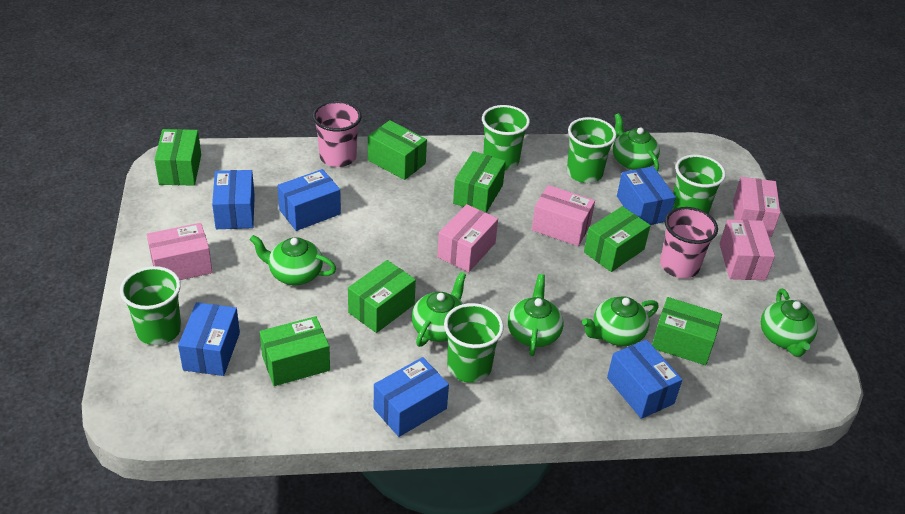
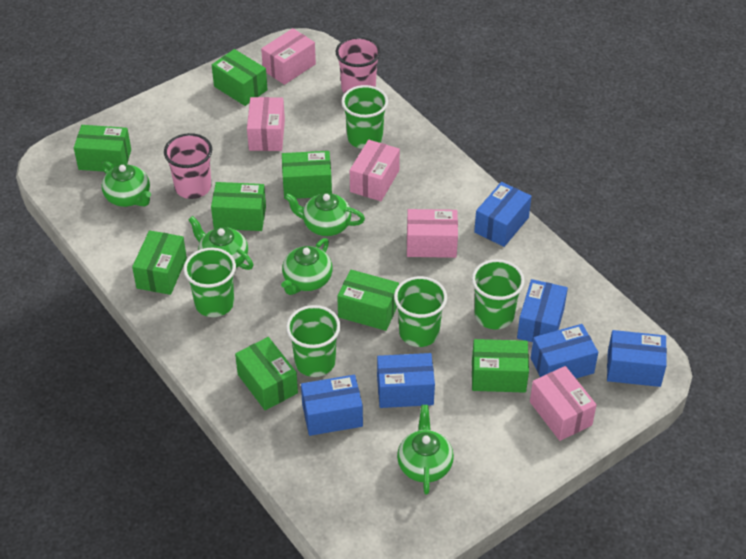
green box: [154,129,201,185] [260,316,330,386] [348,260,416,333] [368,120,427,180] [453,151,506,213] [584,206,650,272] [652,297,722,365] = 7 -> [74,125,131,172] [132,230,187,295] [211,182,266,231] [212,49,268,106] [235,337,298,410] [282,151,332,199] [337,270,399,331] [472,339,529,393] = 8
green teapot: [250,235,336,285] [412,272,466,347] [508,274,564,356] [582,296,659,346] [613,113,660,172] [761,289,818,357] = 6 -> [102,161,151,207] [188,216,254,270] [281,238,333,295] [285,193,365,236] [397,405,454,495] = 5

